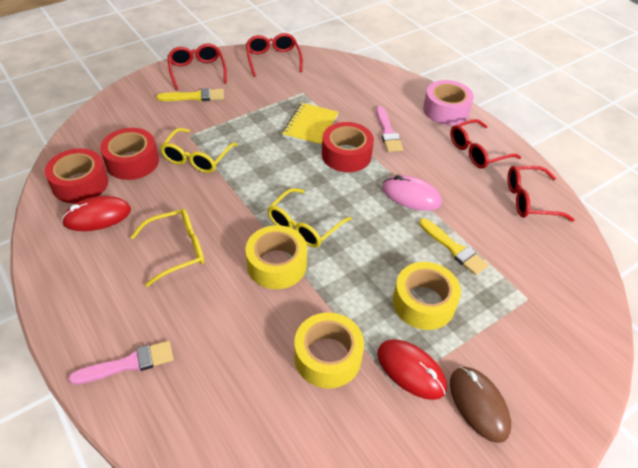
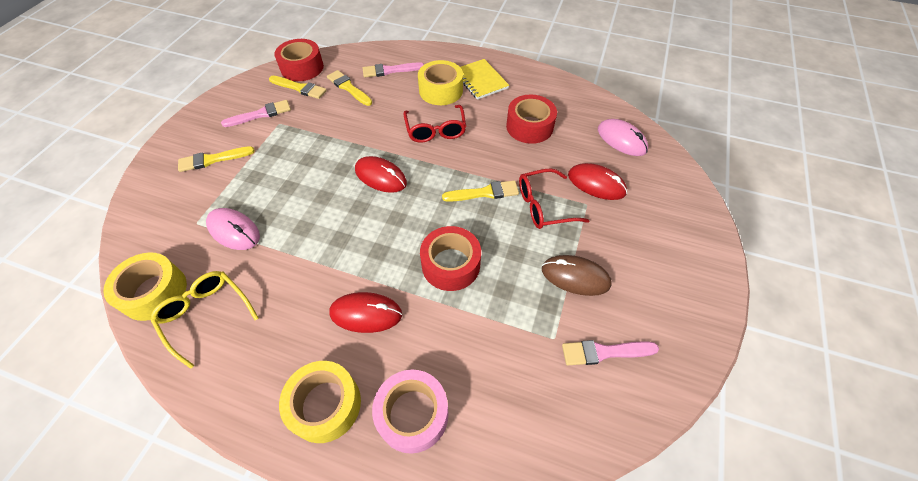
pink brush: [69,341,174,385] [376,106,403,152] = 2 -> [221,100,291,127] [363,62,424,77] [562,340,659,365] = 3
pink mouse: [382,175,442,211] = 1 -> [206,208,260,250] [598,119,648,156] = 2
red glasses: [168,44,227,90] [246,33,303,77] [450,119,521,169] [508,166,574,222] = 4 -> [404,105,466,143] [519,168,590,229] = 2
red mouse: [62,196,131,231] [377,340,447,400] = 2 -> [329,292,402,333] [355,156,407,193] [568,163,627,200] = 3
yellow brush: [156,88,224,101] [419,218,489,275] = 2 -> [178,146,255,172] [269,76,327,99] [327,70,372,106] [442,180,519,202] = 4
yellow glasses: [131,209,204,287] [160,128,238,173] [267,188,351,248] = 3 -> [151,271,259,369] = 1

